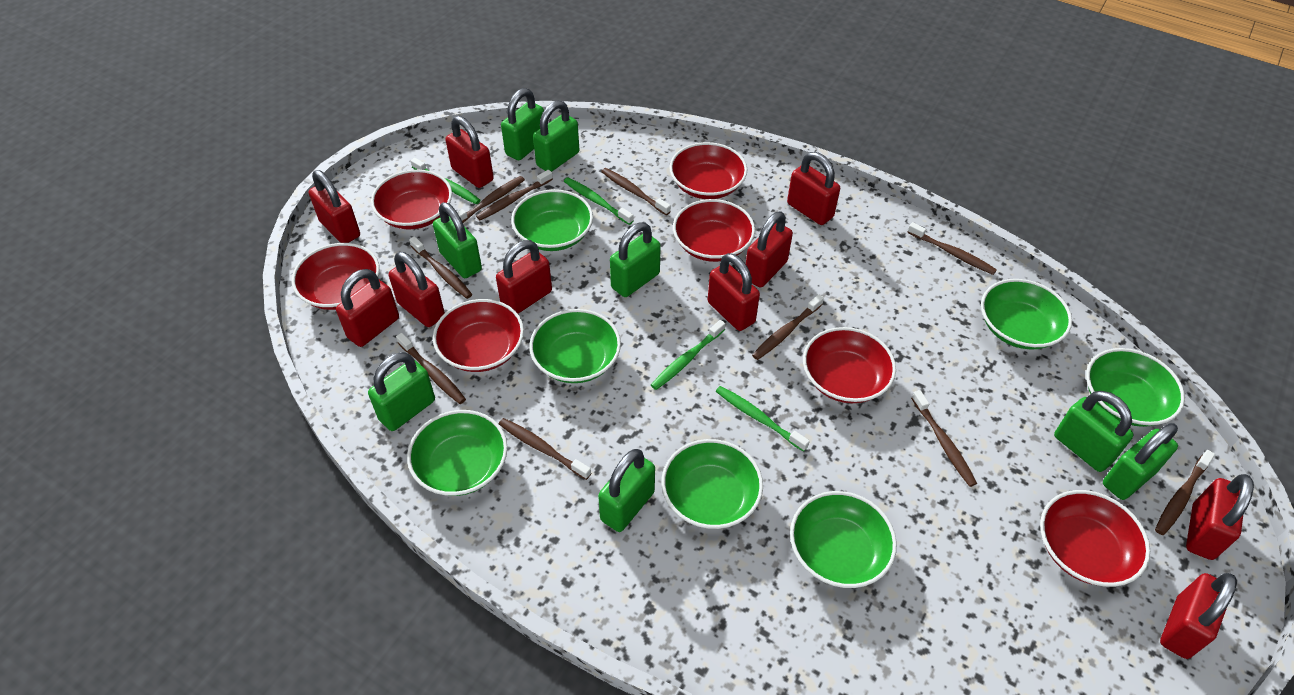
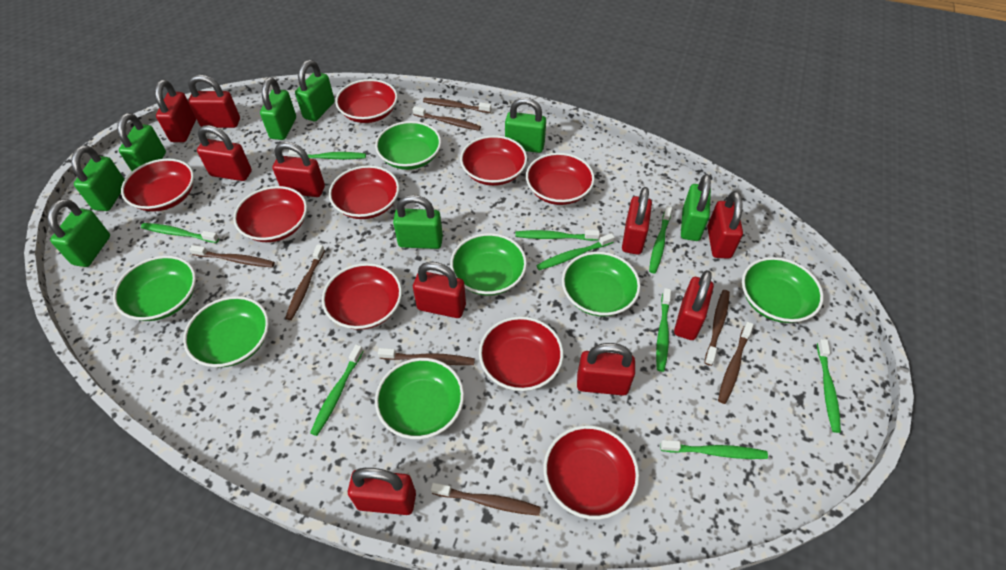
brown toothbrush: [396,333,466,404] [409,236,472,299] [457,176,525,223] [476,170,553,220] [499,418,591,480] [601,168,671,215] [752,294,824,360] [907,222,997,275] [911,390,977,487] [1155,450,1215,535] = 10 -> [189,245,275,267] [285,244,325,320] [378,348,475,365] [413,106,481,131] [423,98,491,113] [431,483,541,516] [705,290,730,366] [718,322,754,404] = 8
green toothbrush: [411,158,481,204] [564,177,634,225] [651,320,725,390] [715,386,810,452] = 4 -> [141,223,219,243] [288,150,366,159] [310,345,363,436] [515,230,600,241] [536,233,615,270] [649,206,672,273] [656,288,671,372] [661,440,768,459] [817,339,841,433] = 9
red bowl: [292,243,380,310] [371,170,452,229] [433,299,524,372] [669,142,747,199] [673,199,755,262] [803,327,896,403] [1040,490,1150,587] = 7 -> [121,158,194,211] [233,186,307,242] [322,263,402,330] [329,165,399,219] [335,79,398,123] [460,135,527,186] [479,316,564,391] [526,153,595,205] [543,425,639,519] = 9

